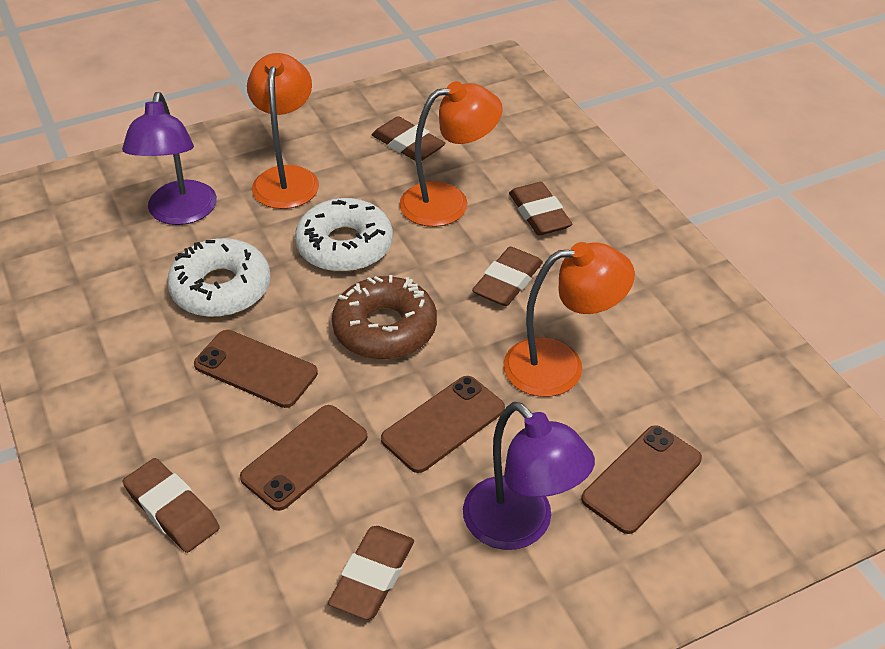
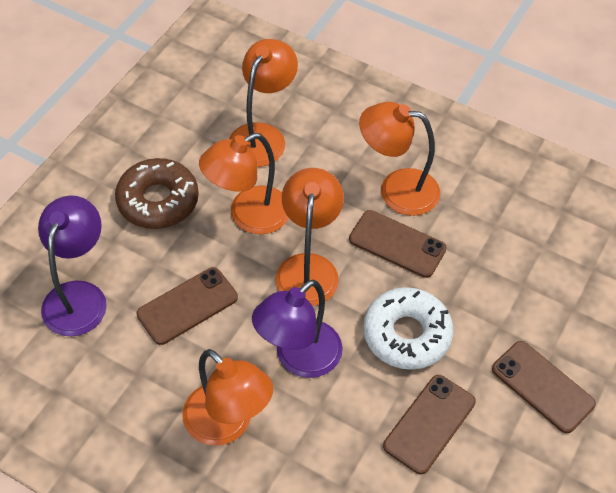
brown eraser: [123,458,220,553] [328,526,414,620] [372,116,445,161] [472,247,543,306] [509,182,572,235] = 5 -> none = 0
orange lamp: [247,53,319,209] [399,81,503,227] [503,242,635,397] = 3 -> [182,349,273,446] [199,133,289,234] [229,39,298,167] [276,168,344,306] [359,102,440,216] = 5
white donut: [167,238,270,317] [295,198,393,272] = 2 -> [363,287,453,370] = 1

